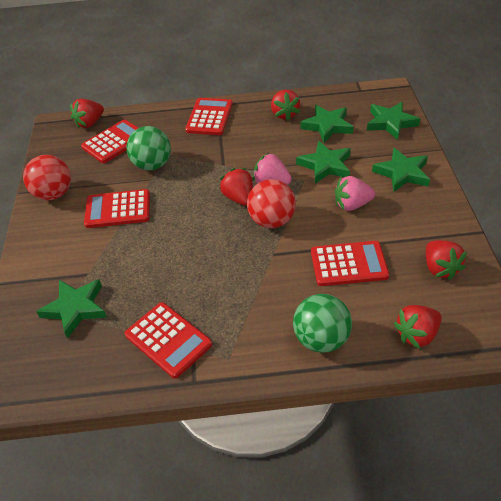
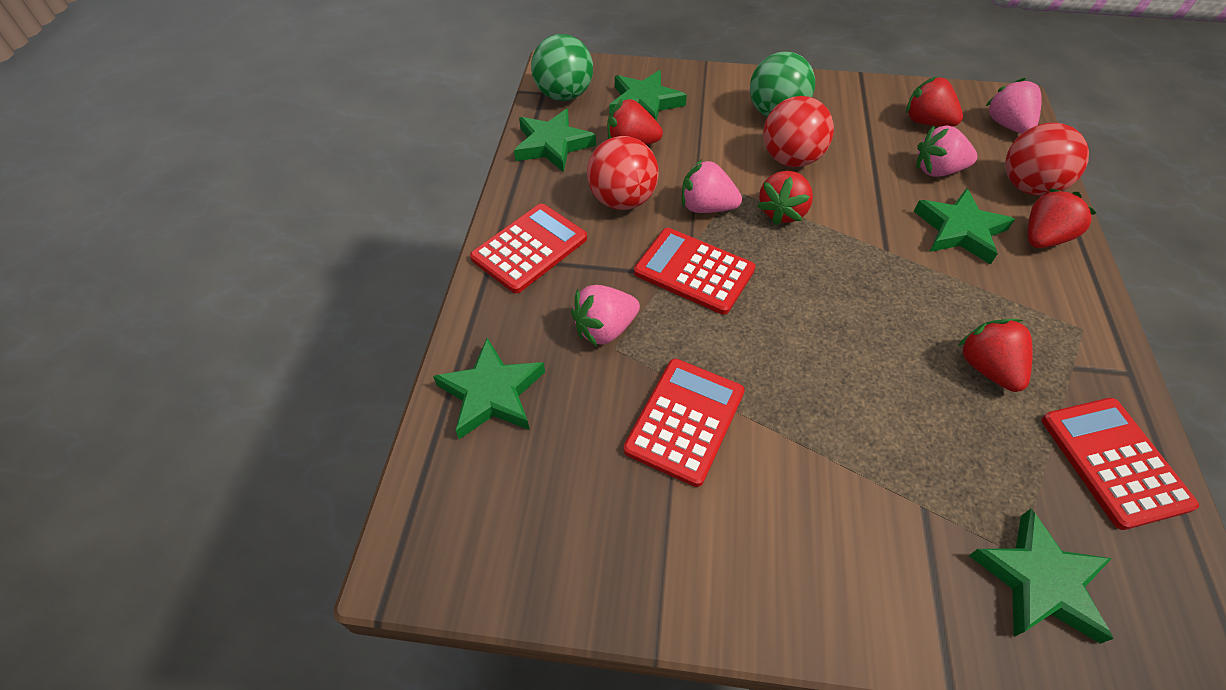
pink strawberry: [253,153,292,185] [335,176,375,211] = 2 -> [571,285,640,347] [682,159,742,213] [916,125,977,177] [986,78,1042,134] = 4
red ball: [23,155,71,200] [247,179,296,228] = 2 -> [587,136,659,210] [763,96,834,167] [1005,123,1089,196] = 3
red calculator: [81,119,138,163] [84,189,150,228] [125,302,212,379] [185,98,233,135] [311,241,389,286] = 5 -> [470,204,587,293] [623,359,745,487] [634,228,756,315] [1041,398,1199,530] = 4

